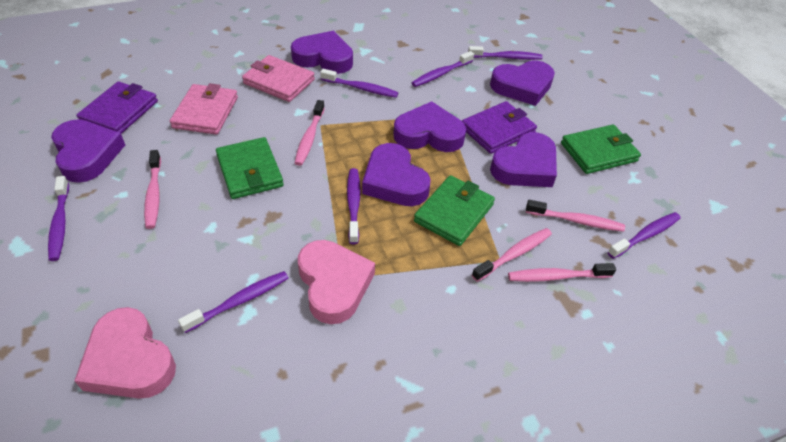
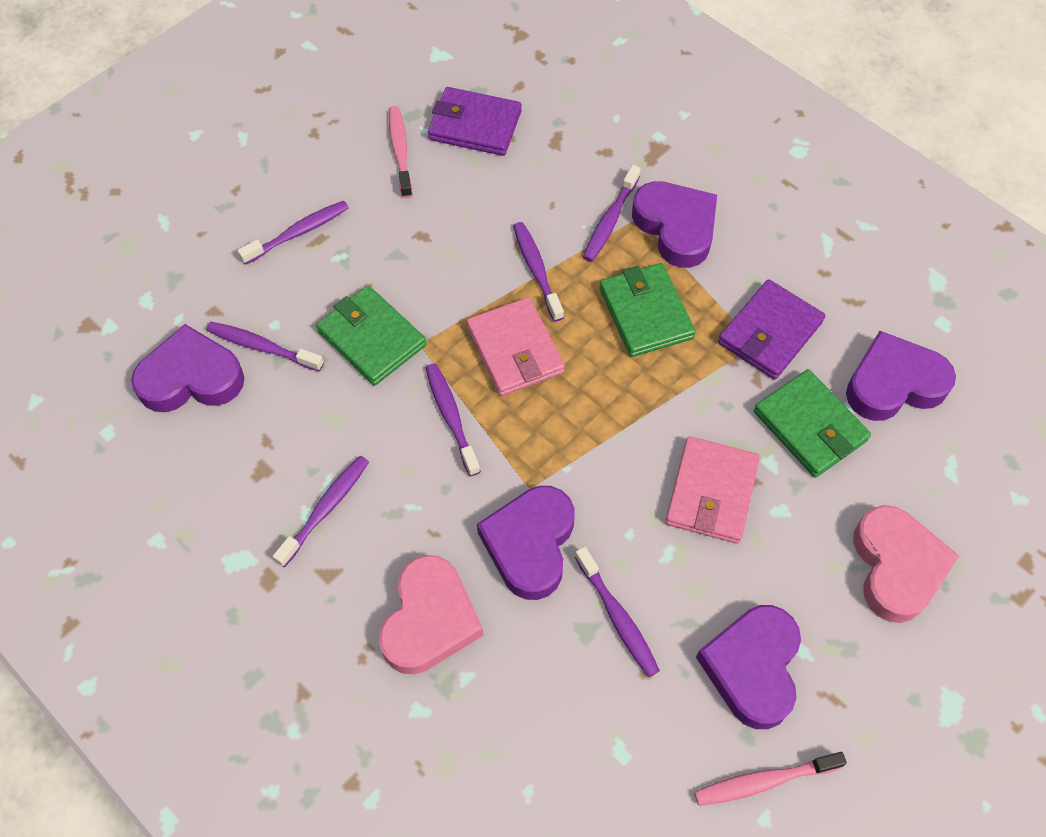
pink toothbrush: [144,150,161,229] [295,100,325,166] [472,228,552,282] [508,263,616,282] [526,200,625,232] = 5 -> [389,106,412,198] [694,752,847,806] = 2
purple heart: [51,119,125,183] [291,31,353,74] [362,143,430,206] [393,101,466,152] [490,61,555,106] [490,132,557,187] = 6 -> [131,324,244,412] [477,486,575,600] [632,181,717,268] [696,605,801,729] [846,331,956,421] = 5

